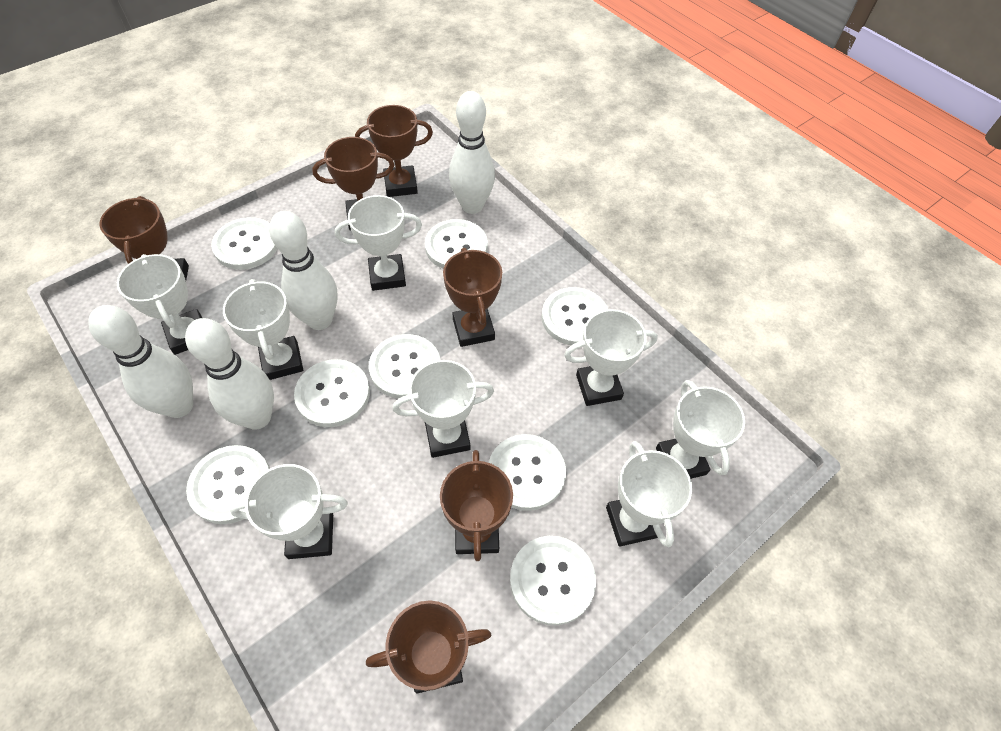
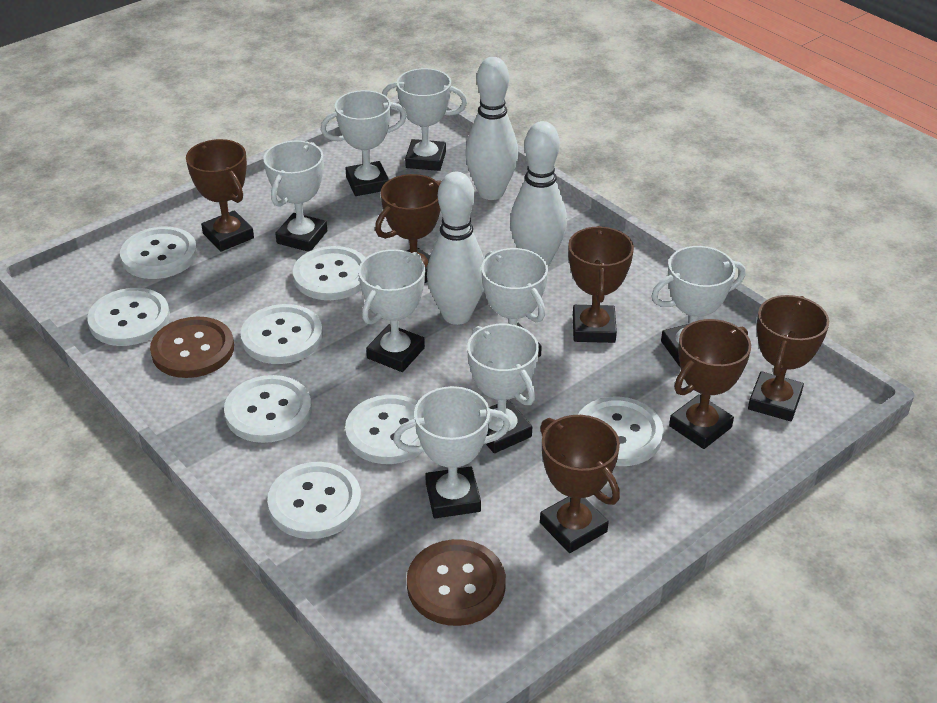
brown button: none = 0 -> [150,317,234,378] [407,539,506,626] = 2
white bowling pin: [88,305,193,418] [185,318,274,430] [269,211,338,330] [449,91,495,214] = 4 -> [427,172,484,325] [465,57,518,200] [510,121,567,266] = 3

